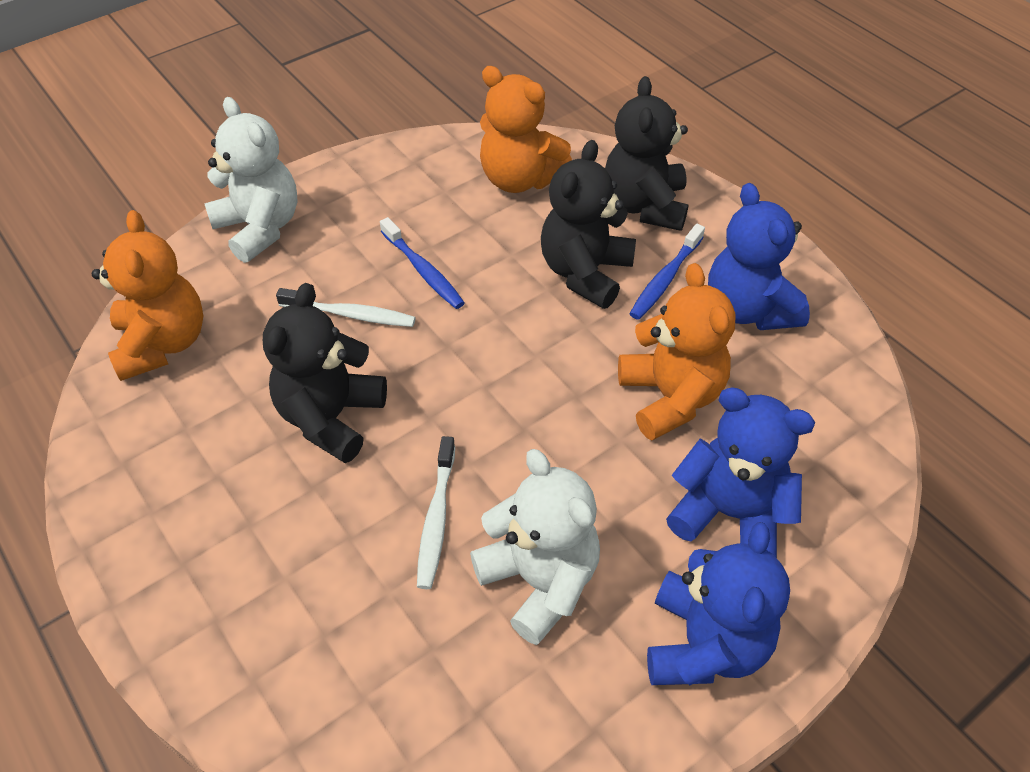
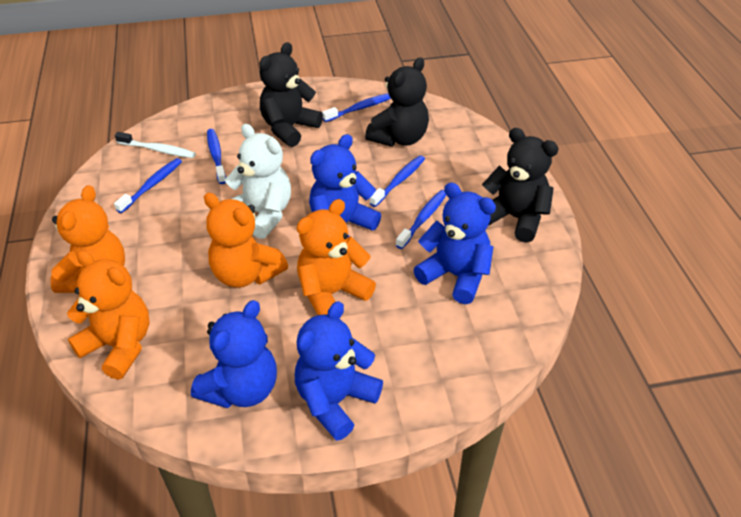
blue teddy bear: [647,522,790,685] [666,387,815,558] [708,183,810,330] = 3 -> [191,300,277,408] [295,301,383,441] [309,134,381,237] [414,182,496,304] = 4
blue toothbrush: [380,217,465,309] [629,224,705,320] = 2 -> [114,158,182,213] [207,129,226,184] [322,93,391,122] [369,155,425,207] [396,190,446,249] = 5
orange teddy bear: [92,210,203,381] [480,66,572,193] [618,263,736,441] = 3 -> [50,185,125,293] [67,250,150,380] [204,193,288,288] [297,199,376,315] = 4
white teddy bear: [204,97,298,263] [470,449,600,645] = 2 -> [225,124,291,239] = 1
white toothbrush: [276,288,416,327] [417,436,455,589] = 2 -> [115,132,196,158] = 1

